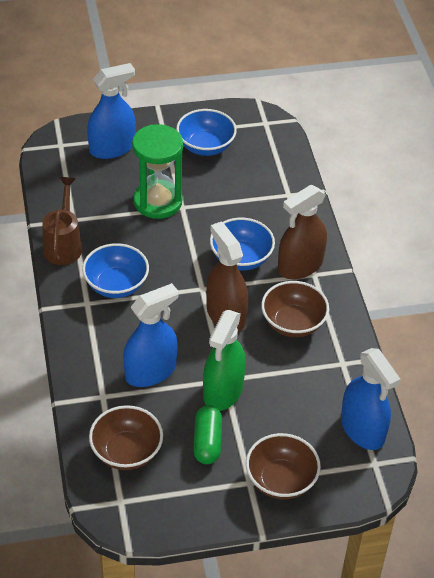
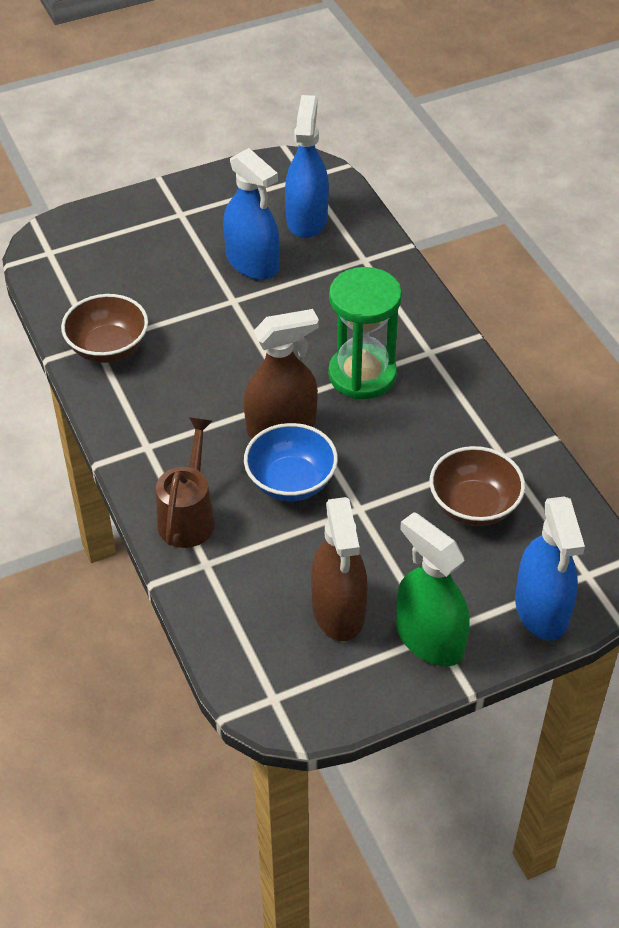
blue bowl: [82,243,149,298] [176,109,237,156] [210,218,275,271] = 3 -> [244,423,338,501] = 1
brown bowl: [89,405,163,470] [246,433,321,499] [261,281,329,337] = 3 -> [61,294,148,363] [430,446,525,526] = 2
green capsule: [193,405,222,464] = 1 -> none = 0

